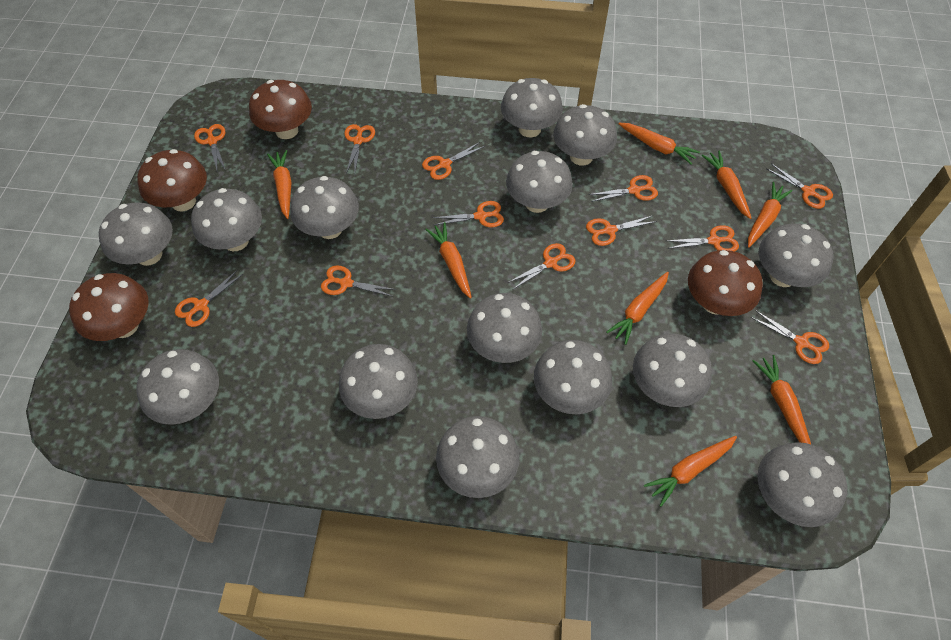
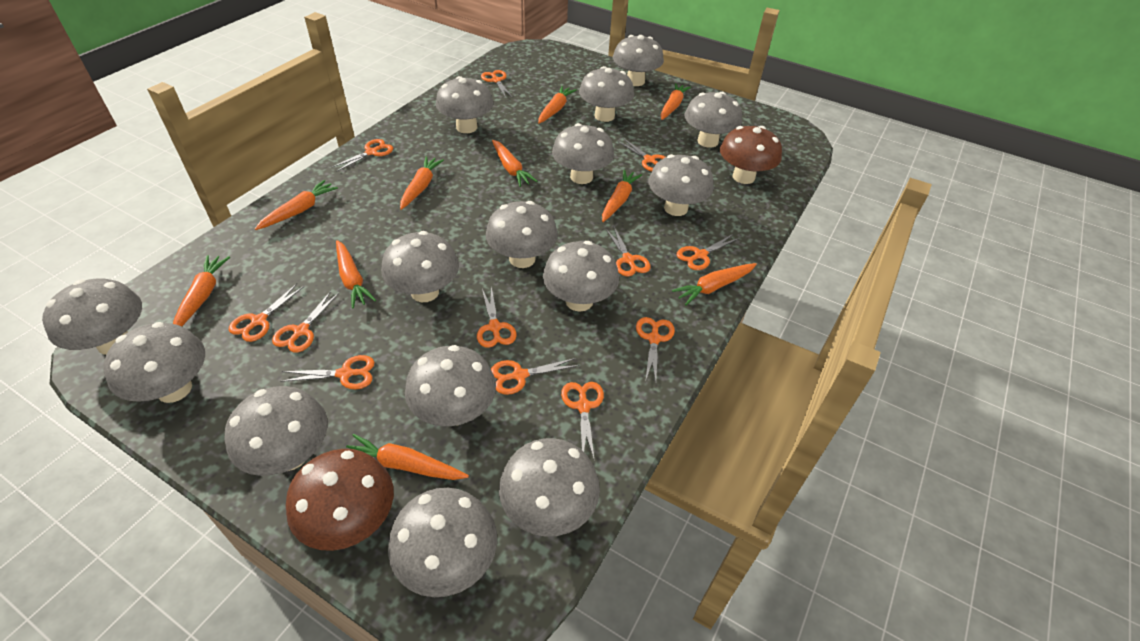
brown mushroom: [69,273,149,341] [137,149,207,211] [249,80,312,139] [688,250,763,316] = 4 -> [286,449,394,551] [720,126,782,184] = 2
grey mushroom: [99,202,173,266] [136,349,219,425] [191,188,262,251] [290,176,359,239] [339,344,418,419] [436,416,519,498] [467,293,542,363] [501,78,563,137] [506,151,573,213] [534,340,612,414] [553,104,617,166] [633,333,712,407] [757,442,847,527] [759,224,833,287] = 14 -> [42,278,142,355] [103,322,205,403] [225,386,328,476] [381,231,459,302] [388,488,497,597] [405,345,496,426] [436,76,493,133] [486,201,558,268] [499,438,600,536] [543,241,619,312] [552,123,614,184] [579,66,634,122] [613,35,664,86] [648,154,714,216] [685,92,742,148] = 15
orange carrot: [267,150,292,219] [425,222,472,299] [606,272,669,345] [618,123,700,165] [644,436,737,507] [701,151,751,219] [748,182,793,248] [753,355,811,444] = 8 -> [173,255,230,326] [255,180,338,230] [336,240,376,309] [346,434,469,480] [400,156,444,210] [492,140,537,187] [538,86,577,124] [602,170,642,222] [661,83,691,120] [672,263,757,306] = 10

